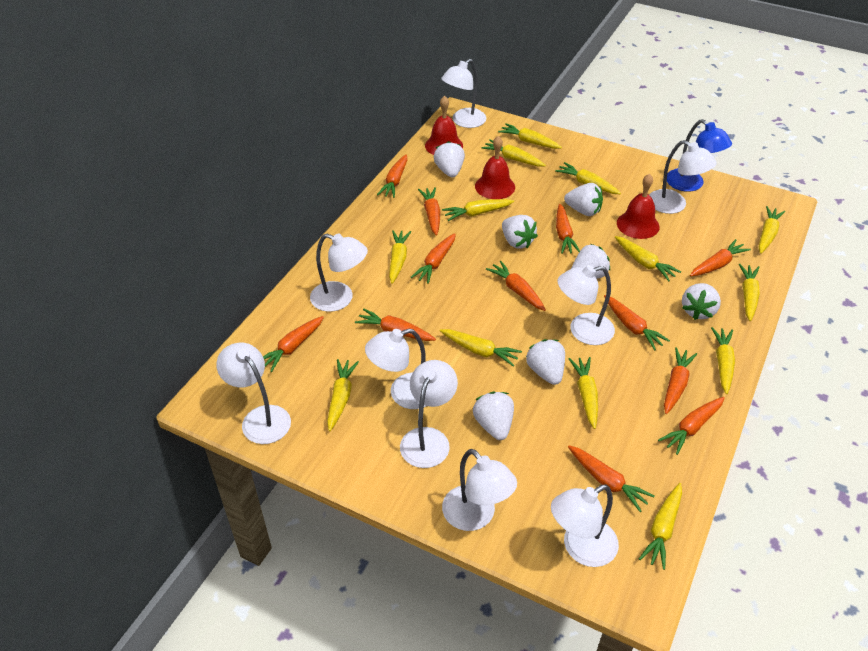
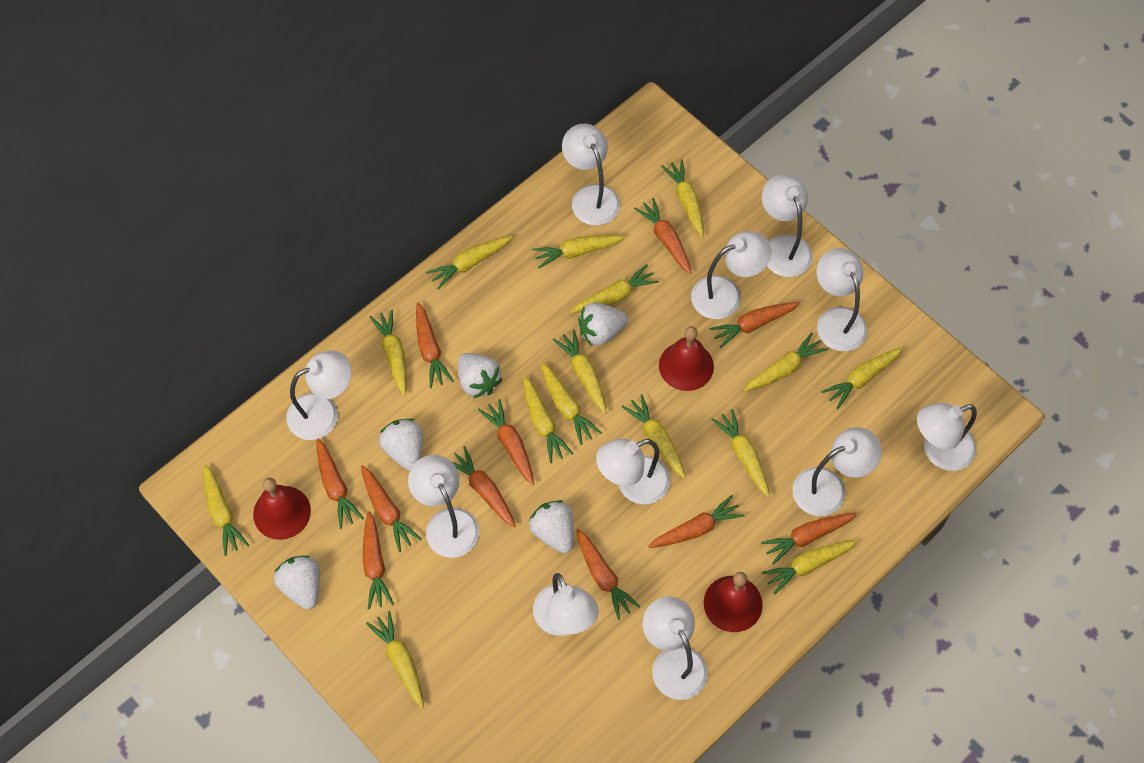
blue lamp: [667,119,732,192] = 1 -> none = 0
orange carrot: [263,316,324,372] [355,309,436,341] [377,154,408,198] [411,233,456,284] [418,187,440,236] [486,261,546,311] [556,204,580,254] [568,445,655,512] [604,295,670,350] [658,397,725,455] [664,347,697,414] [690,239,751,276] = 12 -> [316,438,364,529] [361,465,421,552] [362,511,394,609] [416,302,454,388] [451,446,516,527] [478,399,534,485] [576,529,641,620] [634,198,692,274] [648,495,744,548] [709,302,800,348] [761,513,857,565] = 11
white lamp: [216,343,291,444] [310,234,368,312] [365,329,426,409] [400,360,458,468] [441,59,486,128] [442,449,517,531] [551,484,619,567] [557,265,615,345] [649,140,717,214] = 9 -> [286,351,352,440] [408,455,479,558] [533,573,599,636] [562,124,620,226] [596,439,670,504] [643,596,708,700] [691,231,771,319] [762,174,812,277] [792,427,882,516] [817,248,868,351] [917,403,977,471] = 11
white strawberry: [434,141,465,178] [473,392,514,440] [502,215,538,249] [526,339,565,385] [564,183,603,216] [571,244,610,279] [682,283,721,320] = 7 -> [274,555,320,610] [379,419,423,471] [458,353,503,398] [529,500,574,553] [578,303,628,346] = 5
yellow carrot: [327,359,359,431] [389,230,411,284] [440,329,522,367] [442,199,514,221] [482,139,546,167] [498,123,562,149] [555,162,621,194] [569,357,598,429] [615,236,681,281] [639,483,682,570] [711,327,735,394] [739,264,760,321] [758,206,785,254] = 13 -> [203,464,249,556] [366,611,424,708] [369,310,407,396] [426,236,512,290] [523,376,573,463] [532,235,625,268] [540,362,602,445] [553,330,607,414] [570,264,659,313] [621,394,686,478] [661,159,704,238] [711,409,770,497] [743,332,828,392] [762,540,858,595] [821,347,903,409] = 15

